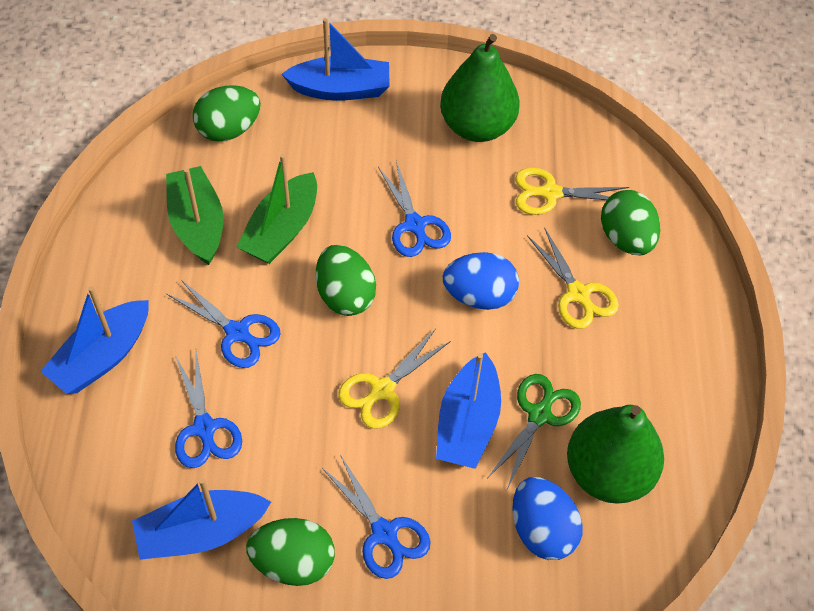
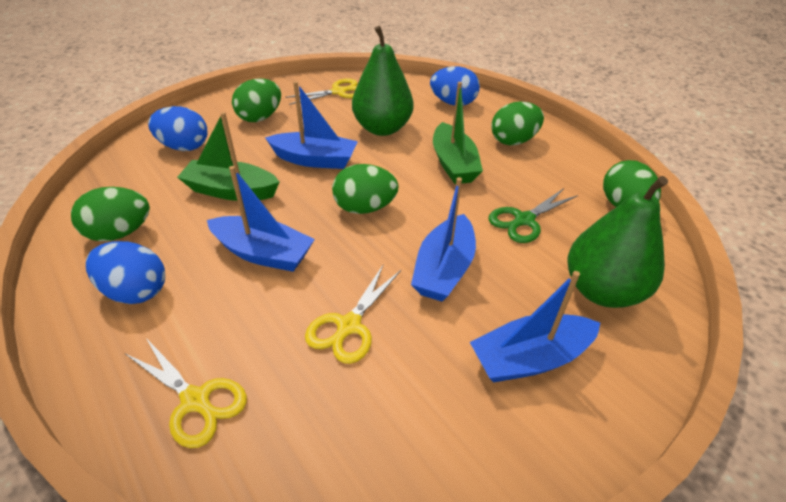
blue egg: [443,252,519,310] [512,477,583,560] = 2 -> [86,241,165,304] [148,106,208,151] [430,66,480,106] = 3
blue scissors: [167,280,281,368] [175,352,242,468] [322,455,431,579] [378,161,451,257] = 4 -> none = 0
green egg: [193,85,261,142] [246,518,335,586] [316,245,376,316] [601,190,660,255] = 4 -> [71,187,150,241] [232,78,281,122] [332,164,399,214] [491,102,544,146] [603,160,661,207] = 5

